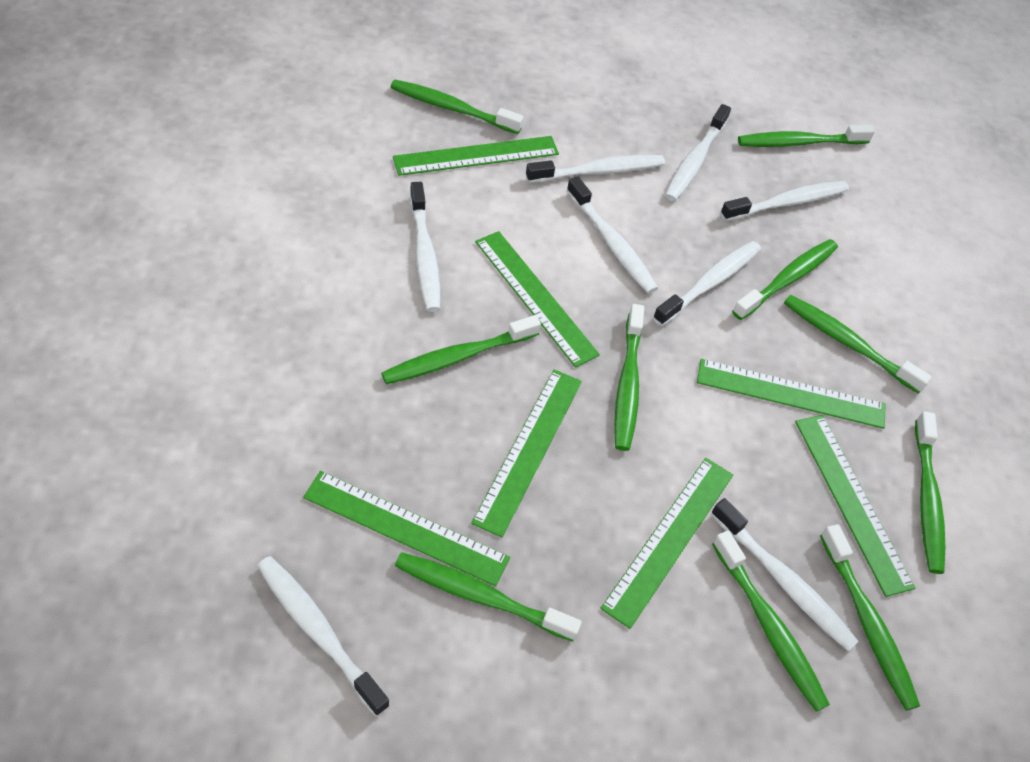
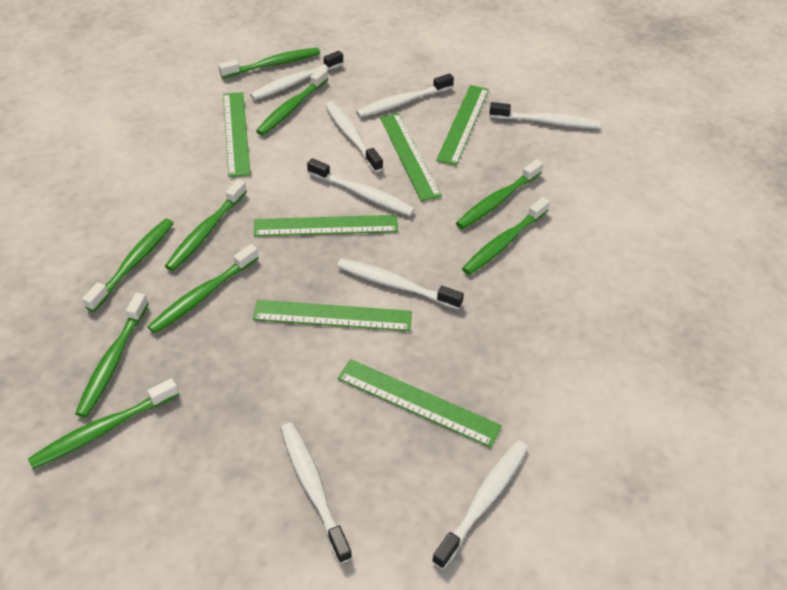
green ruler: [303,471,510,586] [393,136,559,176] [471,369,582,538] [475,231,600,368] [600,458,733,629] [697,359,886,429] [795,415,915,597] = 7 -> [223,92,251,177] [253,300,412,331] [254,215,398,236] [338,359,502,448] [380,113,442,201] [436,85,489,166] = 6
green toothbrush: [381,315,541,384] [390,80,524,134] [395,552,582,642] [614,304,644,451] [712,531,830,712] [732,239,838,320] [738,125,875,147] [784,295,932,394] [820,524,920,711] [915,411,945,574] = 10 -> [28,378,179,469] [75,292,149,417] [82,219,174,312] [148,244,259,334] [165,179,247,271] [218,48,320,78] [256,67,328,136] [456,159,543,229] [462,197,550,275] = 9

